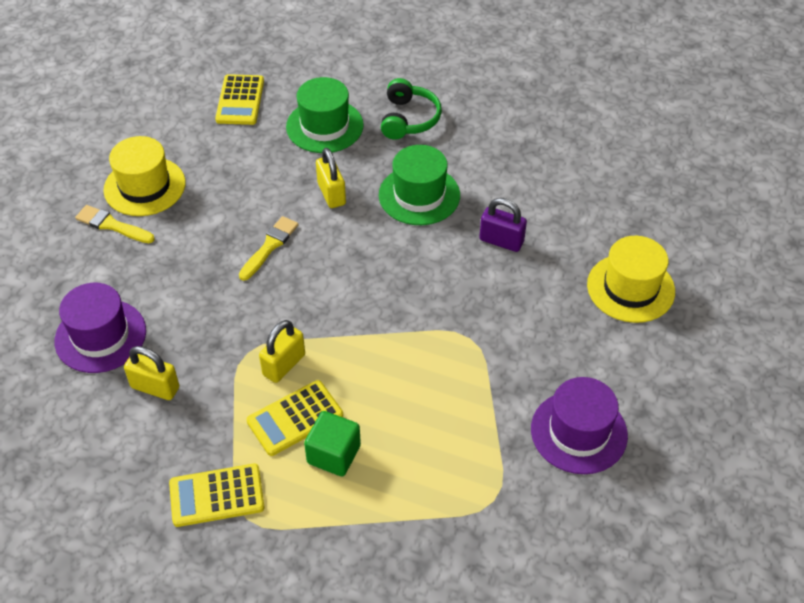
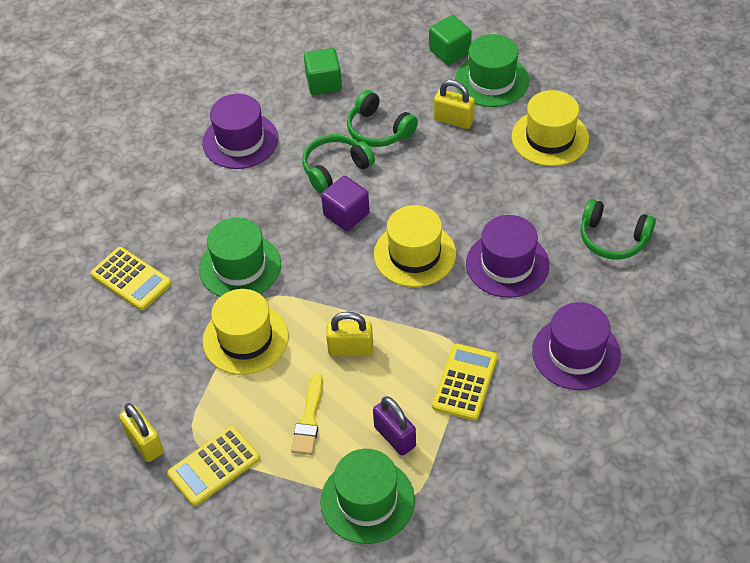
green cube: [304,411,361,476] = 1 -> [304,48,342,95] [429,15,472,65] = 2
green hat: [286,77,364,153] [379,145,460,225] = 2 -> [199,218,281,297] [320,449,415,544] [455,34,529,107] = 3
green headphones: [381,78,442,140] = 1 -> [302,134,375,193] [347,90,418,147] [581,199,656,259] = 3
purple cube: none = 0 -> [321,176,370,231] = 1
purple hat: [55,283,146,373] [531,377,628,474] = 2 -> [202,94,278,169] [466,215,549,298] [532,302,621,390] = 3
yellow brush: [75,205,155,243] [239,216,298,281] = 2 -> [291,373,323,455] = 1
yellow hat: [103,136,185,216] [587,236,675,323] = 2 -> [203,289,289,375] [374,205,456,287] [512,90,589,166] = 3

